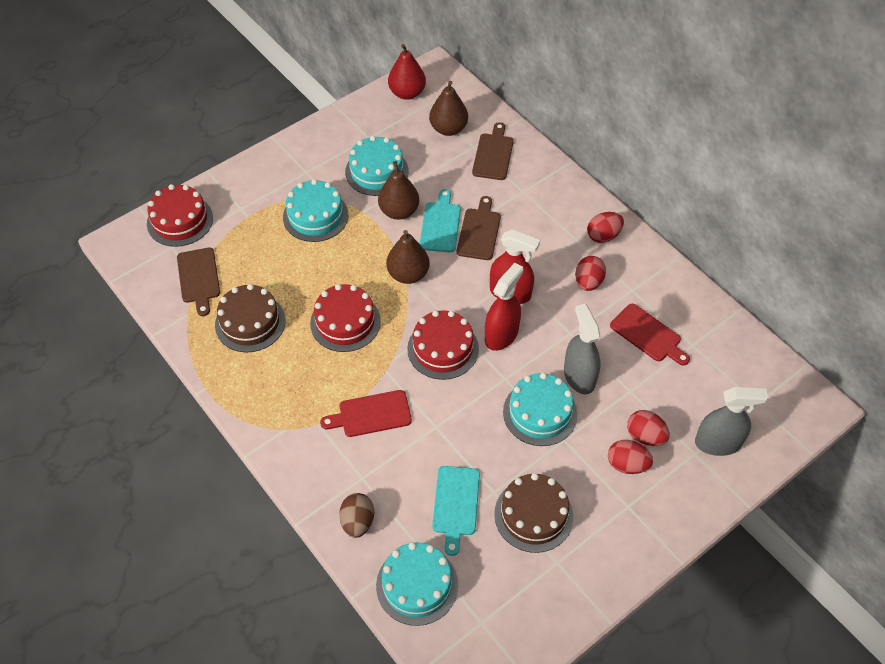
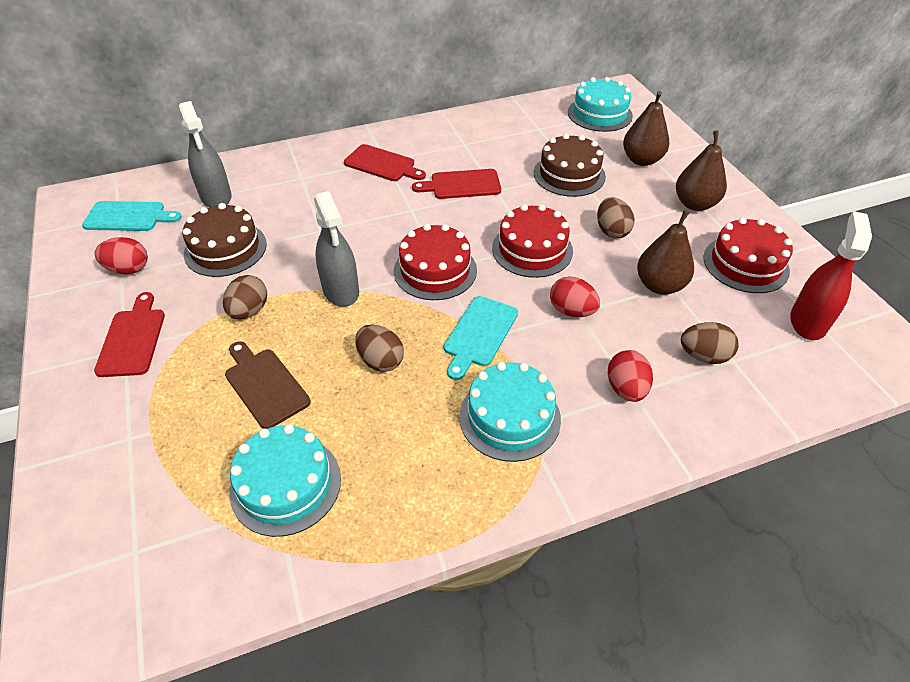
brown cutting board: [177,248,220,316] [457,196,501,260] [472,122,514,180] = 3 -> [225,341,311,429] = 1
brown egg: [339,493,374,538] = 1 -> [223,275,267,319] [355,325,404,372] [597,197,634,238] [681,322,739,364] = 4
red cutting board: [320,390,412,437] [610,304,690,366] = 2 -> [94,292,165,377] [344,144,426,181] [412,169,501,199] = 3
red egg: [575,256,606,291] [587,212,624,243] [608,440,653,474] [627,410,670,446] = 4 -> [94,237,148,274] [550,276,600,317] [607,350,653,402] = 3
red pear: [388,44,426,100] = 1 -> none = 0
red spray bottle: [485,263,523,351] [490,230,540,304] = 2 -> [790,211,872,340] = 1
turquoise cake: [283,179,348,242] [345,136,409,196] [376,542,458,626] [503,373,577,446] = 4 -> [230,424,341,537] [459,362,561,462] [568,77,633,132] = 3

